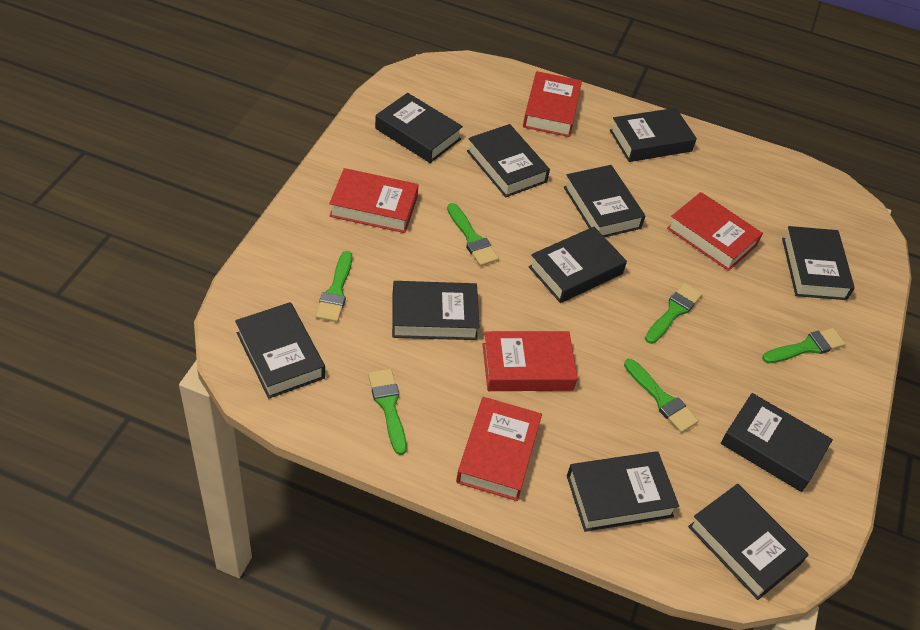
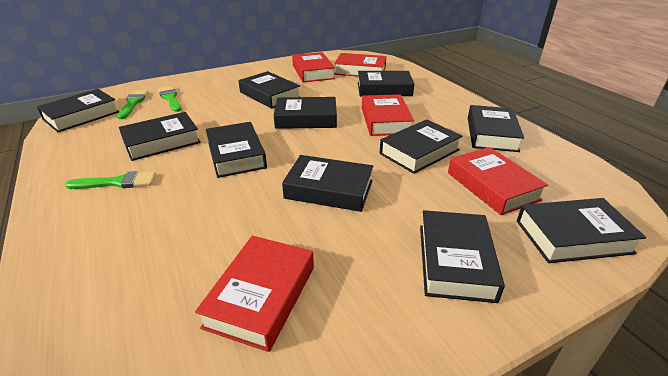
green brush: [315,251,352,322] [368,369,407,455] [447,203,499,266] [624,359,699,433] [645,283,703,344] [762,328,845,363] = 6 -> [65,171,156,189] [117,90,148,119] [158,86,181,112] = 3

